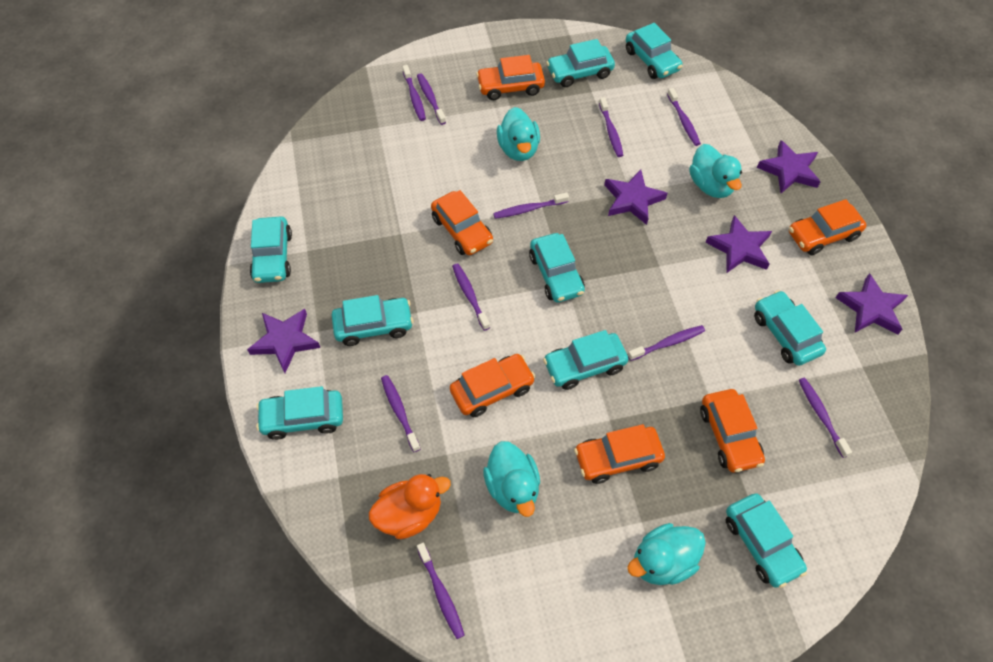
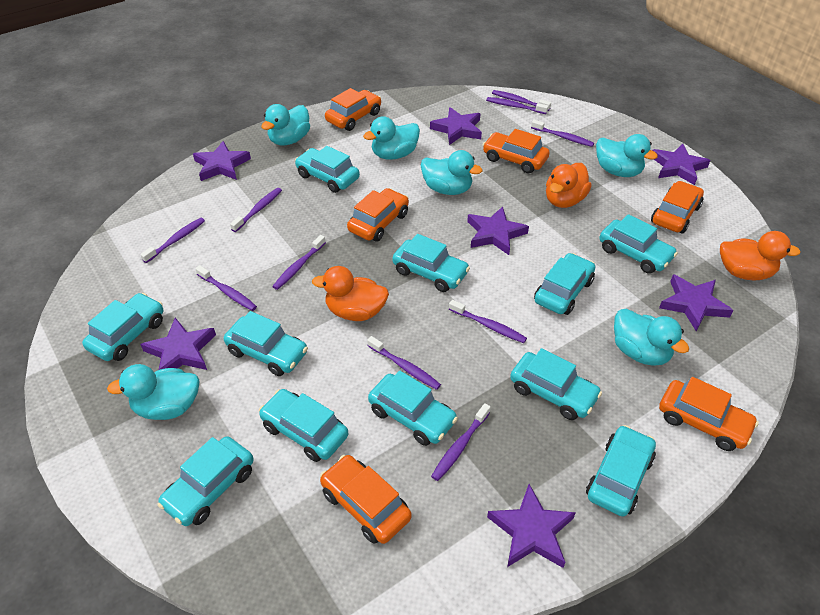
orange duck: [369,474,451,539] = 1 -> [312,266,389,321] [546,163,591,208] [720,231,801,281] = 3
purple star: [247,309,320,373] [604,169,668,225] [705,215,772,273] [757,140,821,193] [836,273,908,335] = 5 -> [140,318,216,370] [193,141,251,181] [430,107,482,145] [467,206,529,255] [487,484,576,568] [652,144,710,185] [659,274,733,331] = 7
turquoise car: [249,216,292,283] [256,386,343,440] [331,295,413,346] [529,233,585,302] [543,330,628,390] [546,39,615,87] [626,23,683,79] [726,493,807,588] [754,290,826,366] = 9 -> [82,293,163,361] [157,436,254,526] [224,311,308,376] [259,389,348,462] [295,146,360,193] [368,370,458,446] [392,234,470,292] [510,348,602,420] [534,253,595,315] [586,425,656,517] [599,214,678,274] = 11
turquoise duck: [483,441,540,517] [497,107,540,161] [627,523,706,585] [689,144,742,198] = 4 -> [107,364,199,420] [261,104,310,145] [363,116,420,160] [421,150,483,195] [596,134,658,177] [614,309,689,366] = 6

